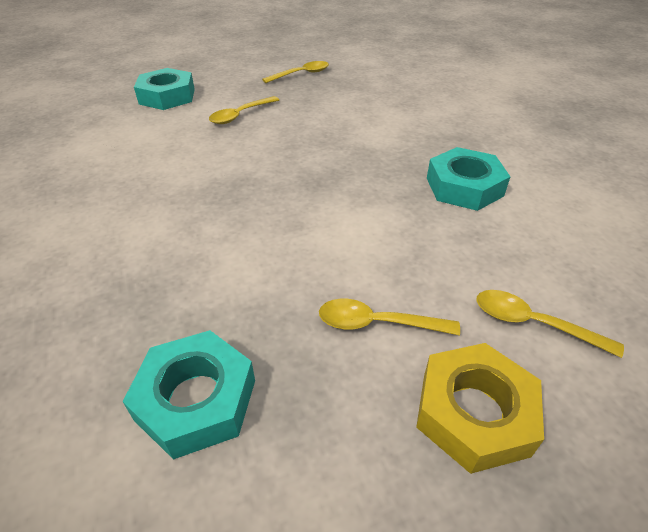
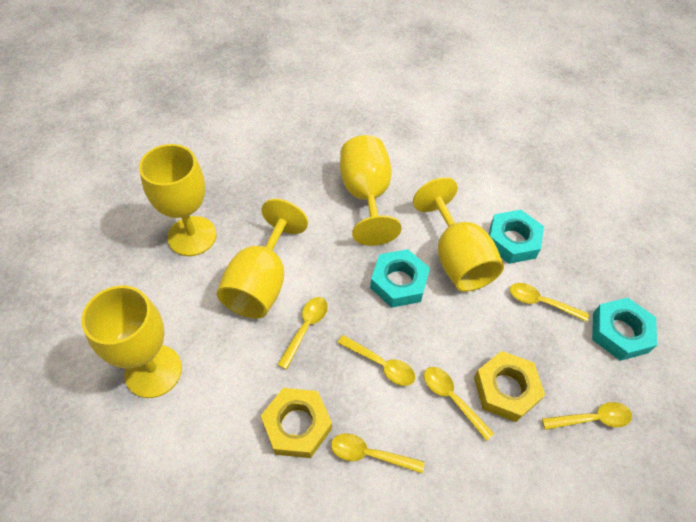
yellow goblet: none = 0 -> [81,285,182,398] [139,144,216,256] [217,199,308,319] [340,135,402,246] [413,177,504,292] = 5
yellow nut: [416,343,544,474] = 1 -> [261,388,332,458] [474,351,545,422] = 2
yellow spoon: [209,96,279,124] [262,61,329,83] [319,299,460,336] [477,290,624,358] = 4 -> [277,297,328,369] [331,433,424,473] [338,335,415,386] [424,367,494,441] [510,283,589,322] [542,402,632,430] = 6

